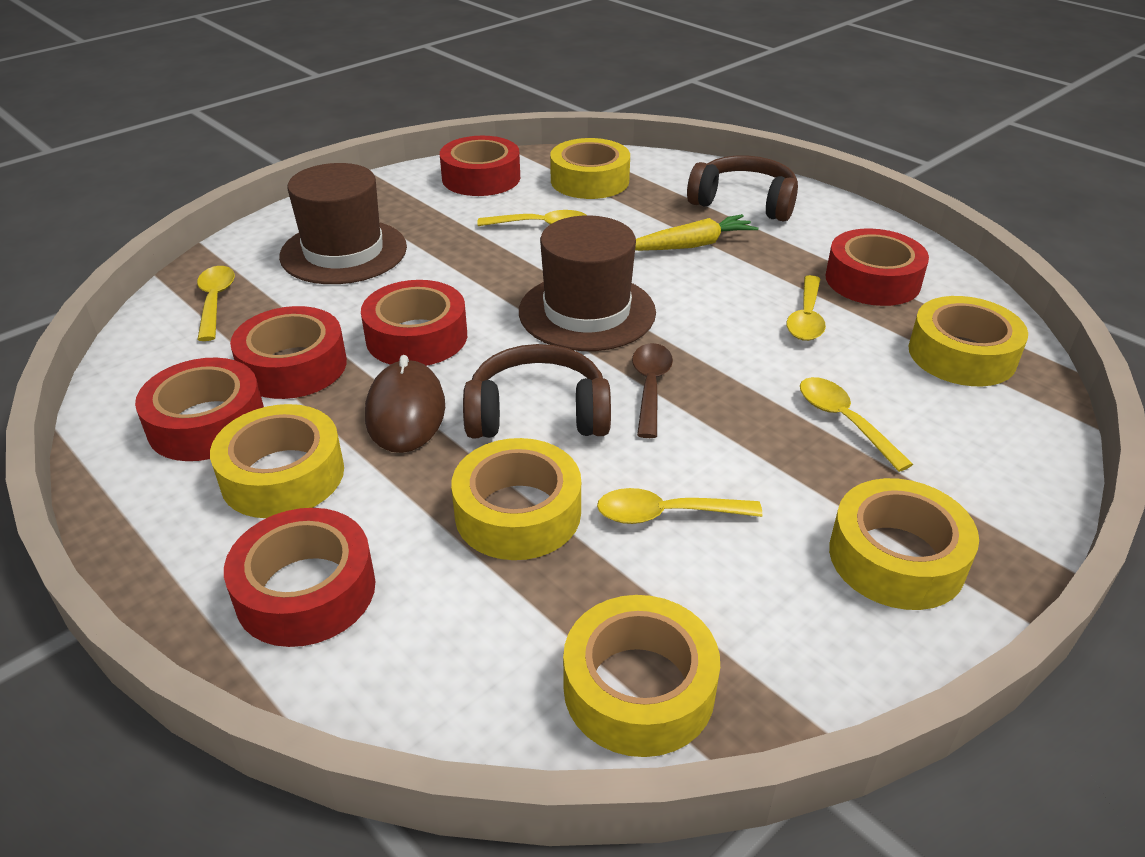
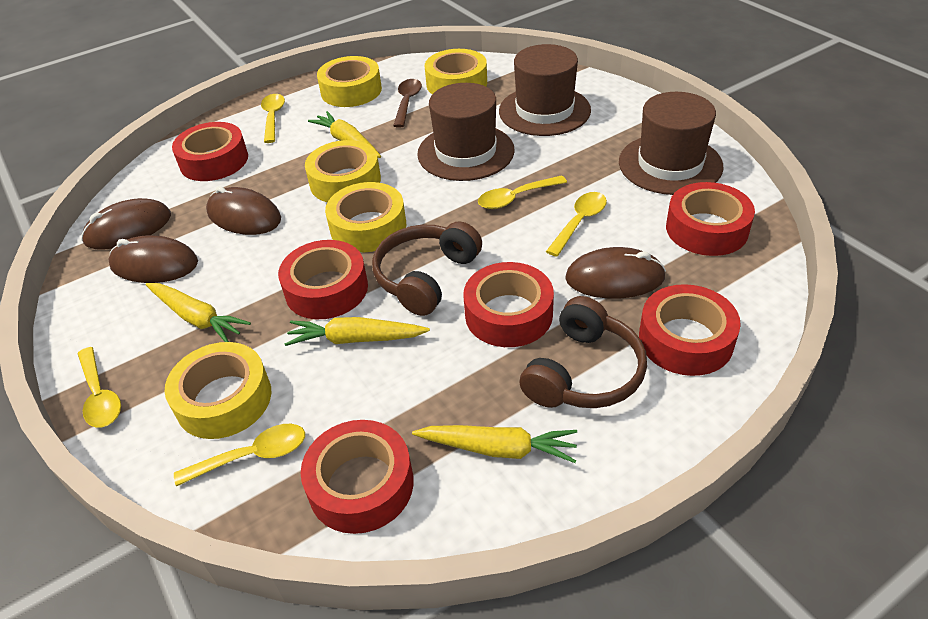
brown hat: [279,163,407,284] [519,215,656,351] = 2 -> [417,83,515,181] [499,44,591,136] [619,92,723,195] = 3
brown mouse: [365,355,445,453] = 1 -> [81,198,171,250] [108,235,198,283] [206,186,281,235] [565,247,666,299] = 4
yellow carrot: [635,214,758,251] = 1 -> [145,283,251,342] [285,317,430,346] [308,111,381,158] [412,425,577,463] = 4
yellow tape: [210,404,344,518] [451,438,581,560] [550,138,630,199] [563,595,720,757] [829,478,979,610] [909,296,1028,386] = 6 -> [164,342,271,439] [305,140,381,202] [317,56,382,107] [325,182,406,252] [425,49,487,94] = 5

